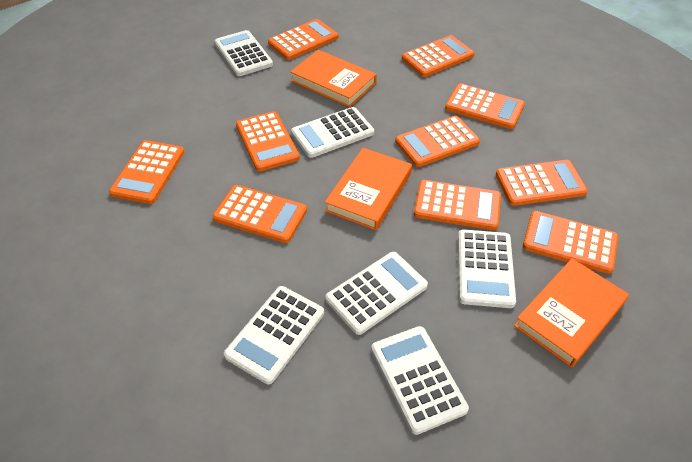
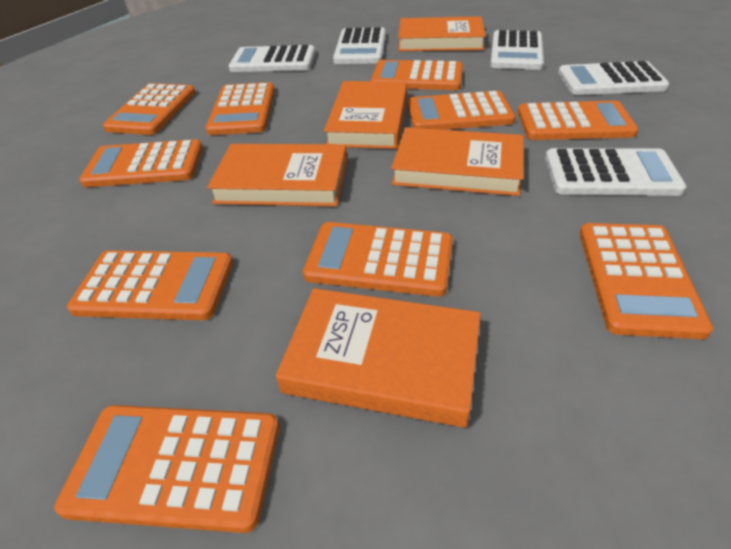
orange book: [290,50,377,108] [325,148,412,230] [514,258,629,367] = 3 -> [207,144,347,207] [276,288,481,428] [324,81,407,149] [391,127,524,196] [398,16,486,51] = 5
white calculator: [214,30,273,76] [224,286,324,384] [291,107,374,158] [326,252,428,335] [371,326,469,435] [458,229,516,308] = 6 -> [229,45,316,72] [333,27,386,64] [490,30,544,70] [545,148,687,196] [558,61,670,95] = 5

